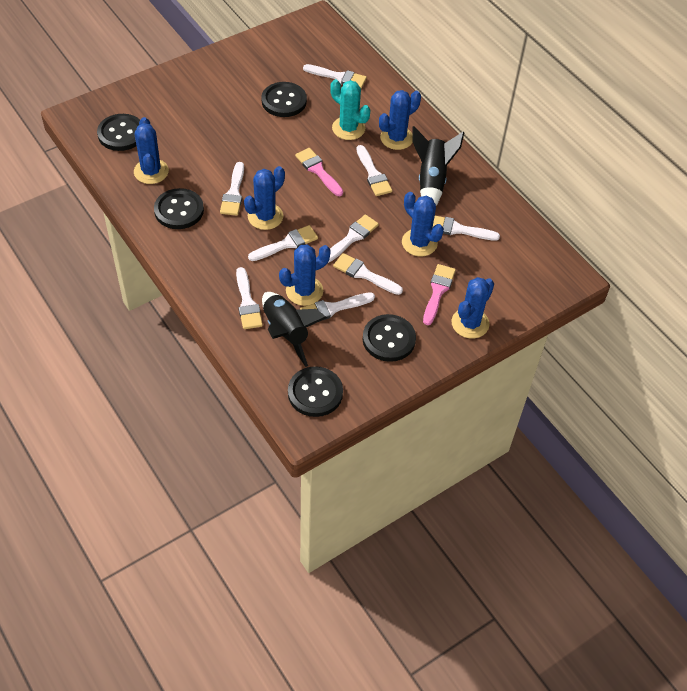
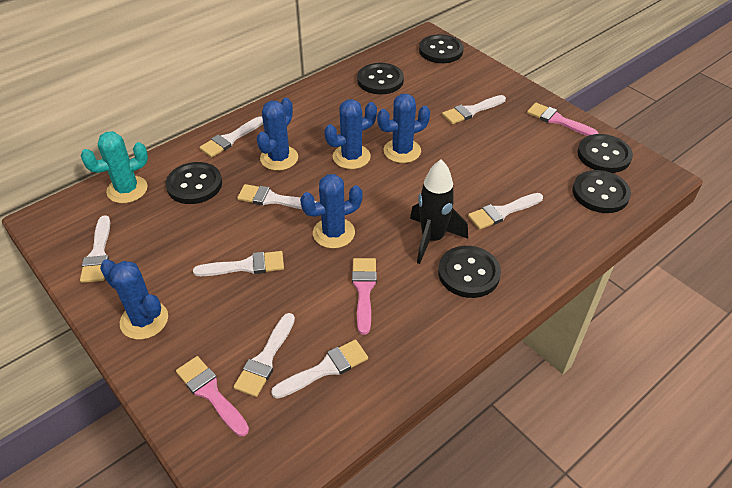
black button: [97,114,140,151] [154,188,204,229] [261,82,307,117] [288,366,343,417] [363,314,416,362] = 5 -> [166,162,222,204] [357,63,404,94] [419,34,464,63] [438,246,501,298] [573,170,631,213] [577,134,633,173] = 6
black rocket: [262,292,327,367] [412,126,464,206] = 2 -> [410,160,468,264] = 1
blue cactus: [134,117,169,184] [244,166,285,230] [279,244,331,306] [379,90,421,150] [402,192,444,256] [451,277,494,338] = 6 -> [100,259,168,340] [257,98,298,171] [300,174,363,248] [324,99,377,169] [377,94,430,163] = 5
pink brush: [295,148,343,196] [423,264,456,325] = 2 -> [176,356,249,436] [352,258,377,335] [527,103,599,136] = 3
white brush: [220,162,244,216] [236,267,263,329] [248,225,318,261] [300,292,375,320] [303,64,367,88] [328,214,379,263] [333,253,403,295] [356,145,392,196] [433,216,500,241] = 9 -> [80,216,110,283] [193,251,284,276] [200,117,263,157] [234,313,295,397] [237,184,316,209] [271,339,368,399] [442,95,506,124] [468,193,543,230] = 8

